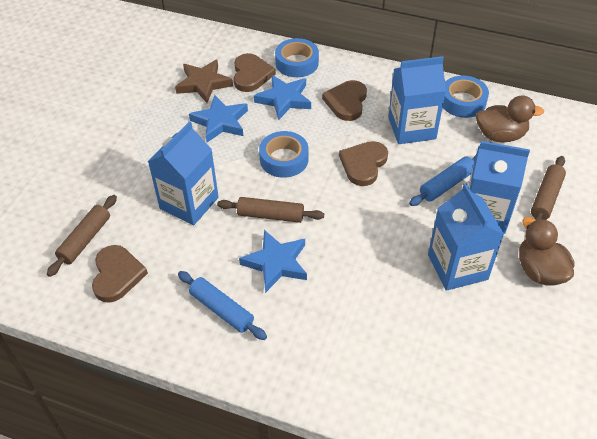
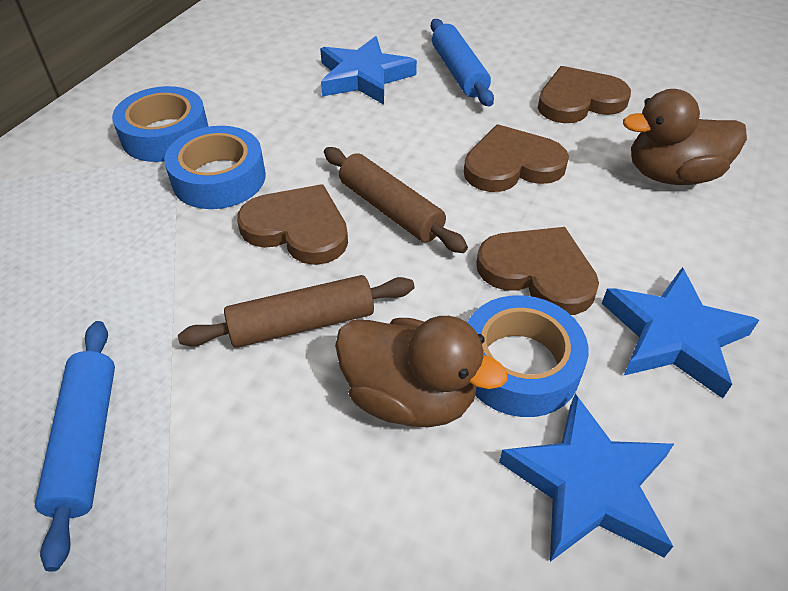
blue carton: [148,121,218,225] [388,56,446,144] [428,183,504,291] [468,141,530,234] = 4 -> none = 0
brown rolling pin: [47,195,117,277] [217,197,324,223] [531,156,566,220] = 3 -> [178,275,415,348] [324,147,468,253] = 2
brown star: [175,60,233,103] = 1 -> none = 0

